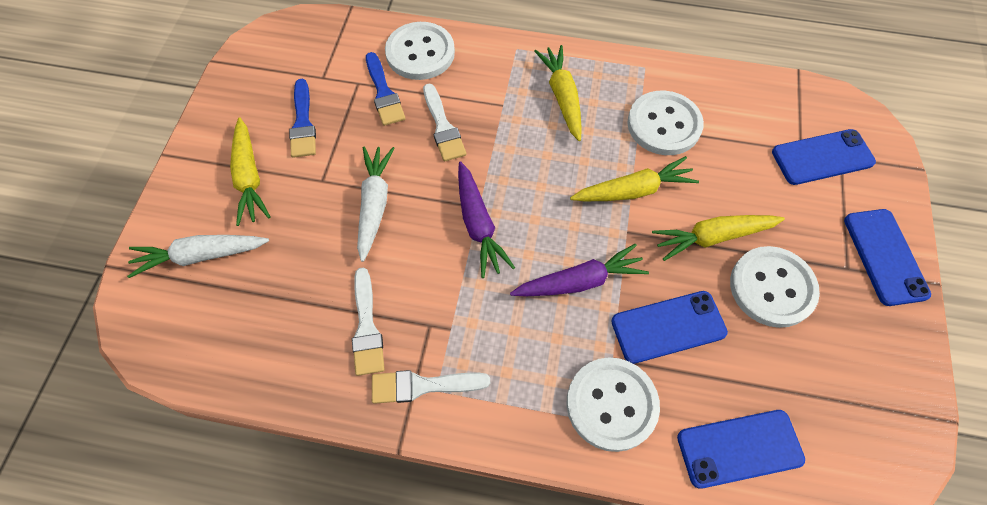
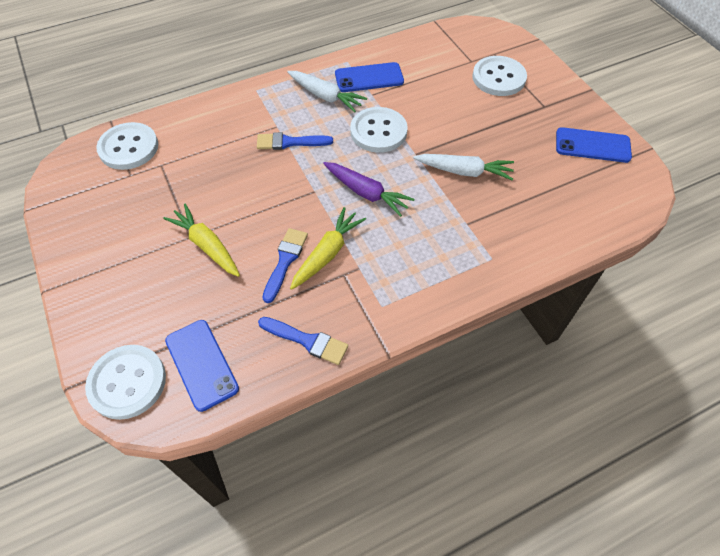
blue brush: [289,79,316,158] [366,52,405,126] = 2 -> [257,132,333,150] [258,317,348,365] [262,228,308,303] = 3
blue phone: [611,291,728,364] [677,410,805,489] [772,129,876,185] [844,209,931,306] = 4 -> [165,320,239,412] [335,62,404,92] [556,127,632,163] = 3
purple carrot: [458,161,515,278] [510,244,649,296] = 2 -> [323,162,415,217] = 1
white brush: [352,267,385,376] [372,370,490,404] [423,84,466,162] = 3 -> none = 0
yellow carrot: [230,117,270,226] [534,45,582,141] [570,156,699,201] [652,215,785,261] = 4 -> [163,204,240,277] [290,207,366,290] = 2

